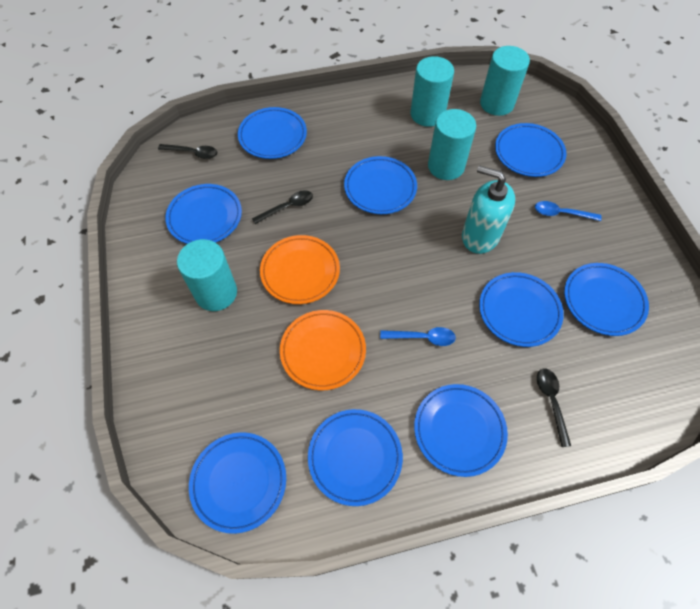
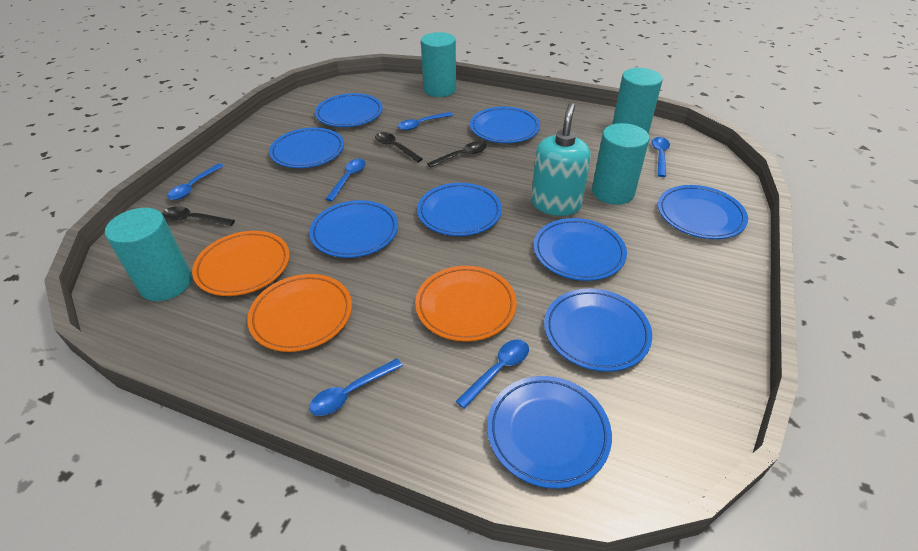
blue spoon: [380,327,456,346] [535,201,601,221] = 2 -> [167,163,224,200] [309,358,403,416] [326,159,366,201] [398,112,453,130] [456,339,529,409] [652,137,670,177] = 6
orange plate: [260,235,340,304] [280,310,366,390] = 2 -> [192,231,290,296] [247,274,352,352] [415,266,517,342] = 3

